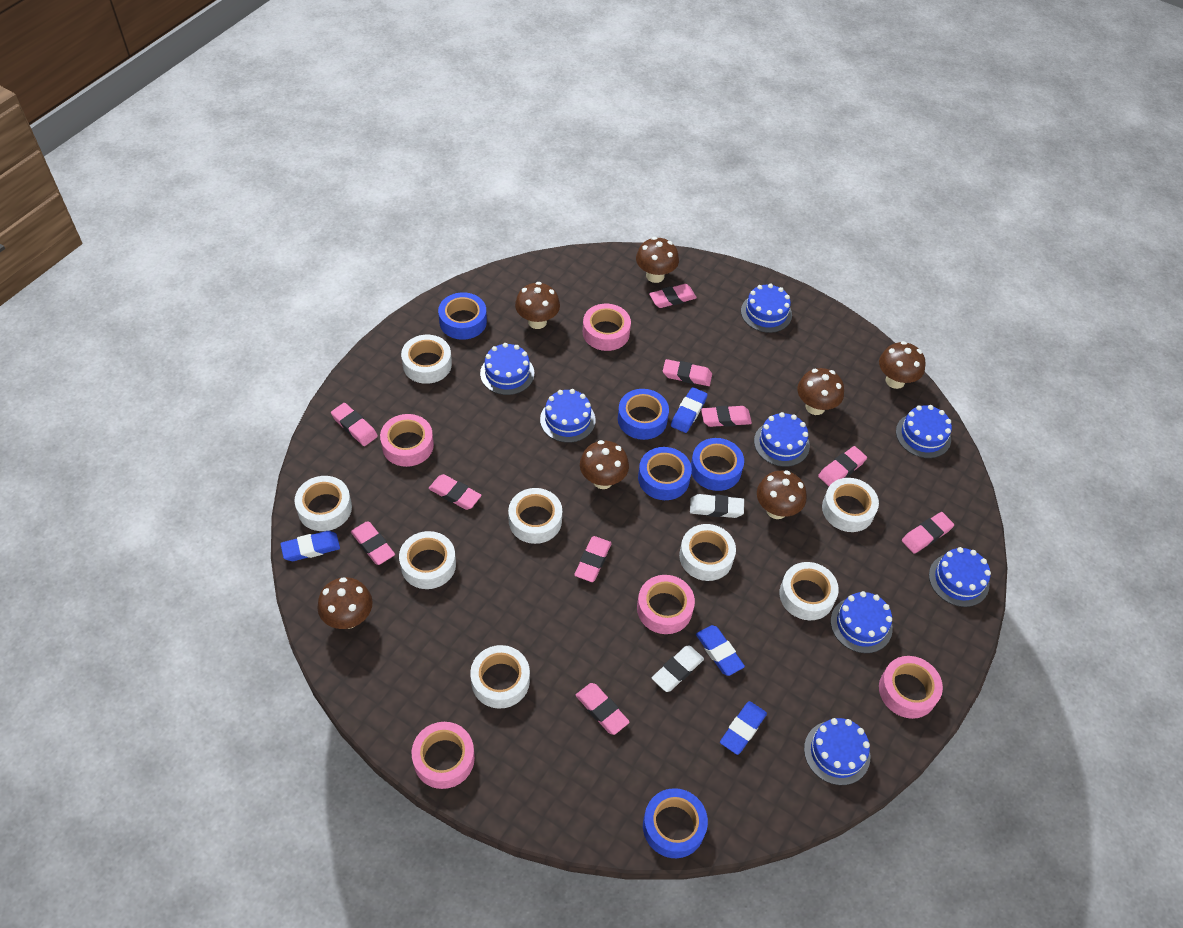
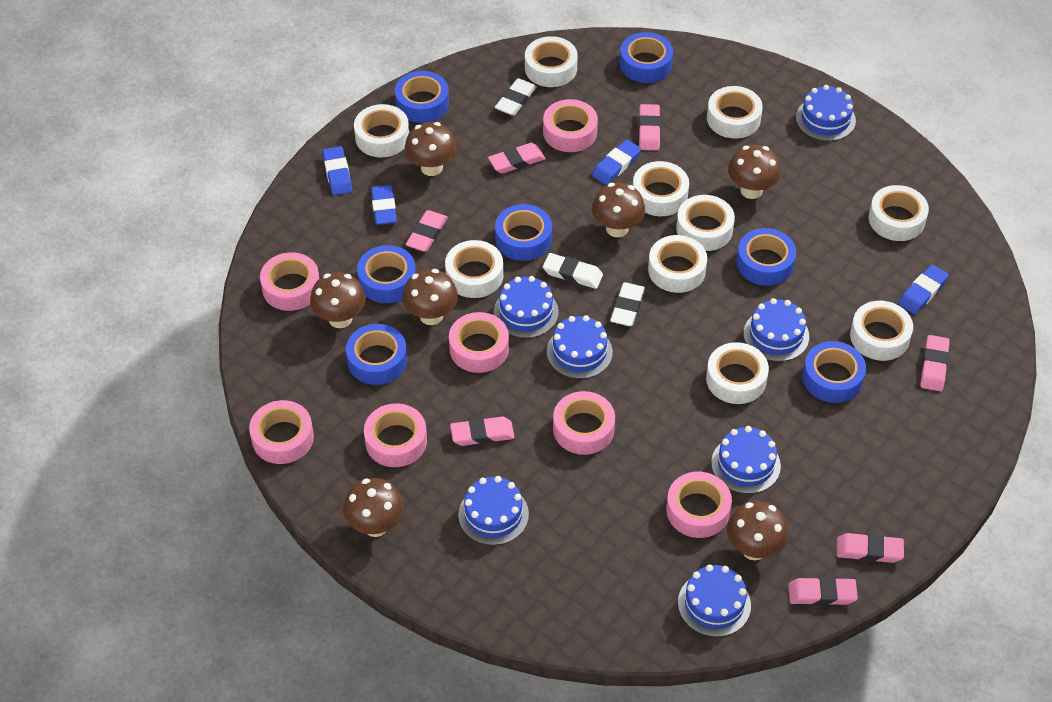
blue cake: [480,343,534,395] [540,389,596,443] [741,284,792,333] [754,412,810,467] [804,718,870,785] [831,591,893,653] [896,405,952,458] [929,547,991,607] = 8 -> [458,476,529,545] [494,276,559,338] [547,315,613,379] [678,564,751,637] [711,426,781,494] [744,298,809,362] [796,85,856,141] = 7
blue tape: [438,292,487,340] [618,389,669,440] [638,447,692,500] [643,788,708,858] [691,438,744,491] = 5 -> [346,324,407,385] [357,245,416,303] [395,71,449,123] [495,204,552,261] [620,32,673,83] [736,228,796,286] [802,341,866,403] = 7
pink eraser: [331,403,378,446] [351,522,395,565] [428,474,482,510] [574,536,612,582] [576,683,630,735] [649,284,697,308] [663,359,712,386] [701,406,752,427] [818,446,867,486] [902,512,954,554] = 10 -> [405,210,448,252] [450,417,514,446] [488,143,545,174] [639,104,661,150] [788,577,858,605] [837,533,904,563] [920,335,950,391] = 7
pink tape: [380,414,434,467] [412,722,475,789] [583,304,631,351] [637,575,695,634] [879,656,943,719] = 5 -> [249,400,314,464] [260,252,319,311] [364,403,427,467] [449,312,509,373] [543,99,598,152] [553,391,615,455] [666,472,732,538] = 7
white eraser: [652,645,704,692] [690,494,744,518] = 2 -> [495,78,537,116] [543,253,603,289] [610,282,645,326] = 3
white tape: [294,476,352,531] [399,531,456,589] [401,335,452,384] [470,645,530,709] [508,488,562,544] [679,524,736,581] [779,562,839,620] [822,478,879,532] = 8 -> [354,104,409,157] [445,240,503,298] [525,36,578,87] [633,161,689,216] [648,235,707,293] [676,195,735,251] [706,342,769,404] [707,86,763,139] [850,301,913,361] [868,185,929,241] = 10

